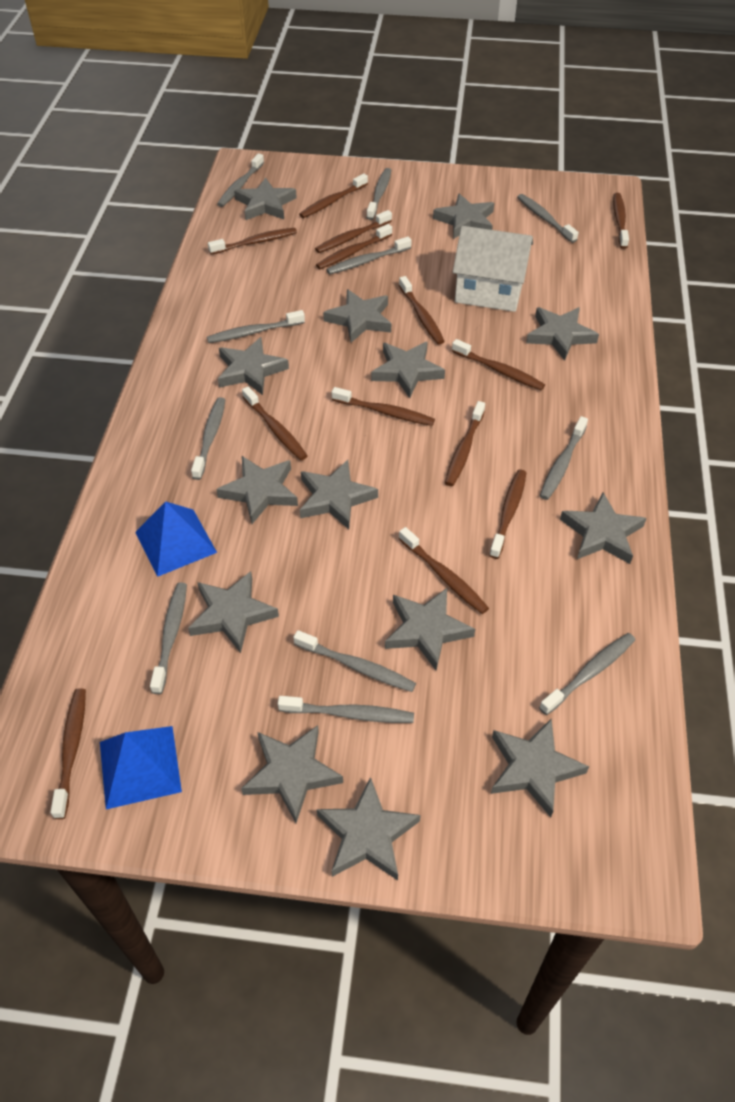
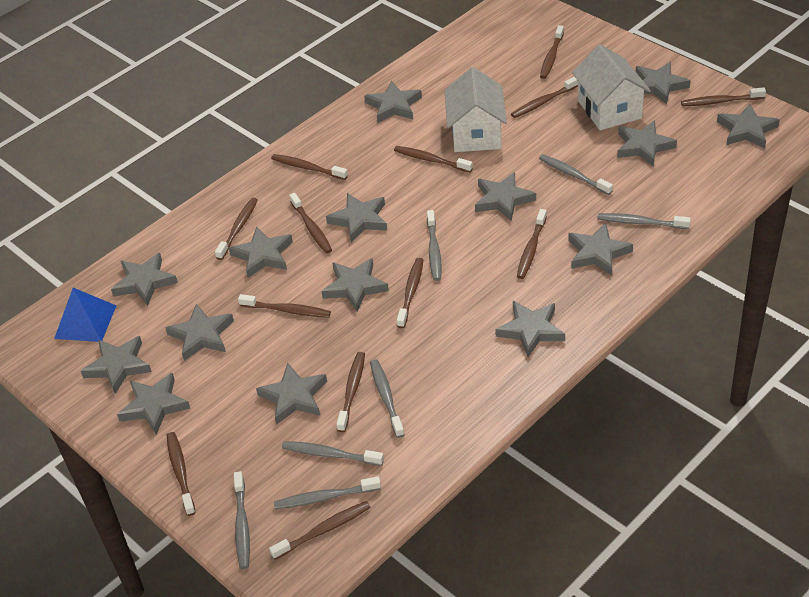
blue pyramid: [100,726,182,809] [135,501,217,577] = 2 -> [54,288,117,342] = 1
grey star: [188,571,279,653] [216,456,298,524] [218,337,289,395] [234,177,297,220] [241,725,343,823] [300,460,378,530] [317,777,420,881] [323,289,391,343] [371,342,445,398] [385,588,475,670] [433,194,494,239] [491,718,589,817] [526,307,599,360] [560,492,647,564] = 14 -> [81,336,152,394] [111,253,178,306] [117,373,191,435] [165,304,234,361] [229,227,293,278] [256,363,327,425] [322,258,389,312] [326,193,388,242] [364,81,422,123] [475,172,536,221] [495,301,565,357] [568,223,633,276] [617,120,677,167] [636,62,691,105] [717,104,780,149] = 15
grey toothbrush: [150,582,187,694] [191,397,225,480] [207,310,305,343] [217,153,264,207] [278,696,414,723] [293,630,416,692] [326,237,412,274] [366,168,391,220] [517,194,579,243] [539,633,635,715] [540,416,588,500] = 11 -> [234,471,250,569] [274,476,381,509] [282,441,384,466] [370,359,405,438] [427,210,442,281] [539,154,613,195] [597,213,691,229] = 7
white house: [453,226,533,312] = 1 -> [444,67,507,152] [572,44,651,130] = 2

